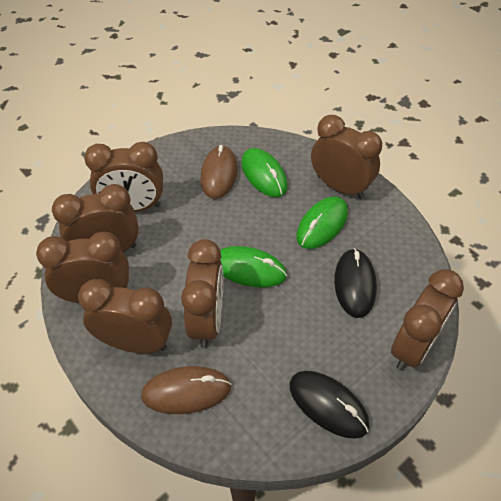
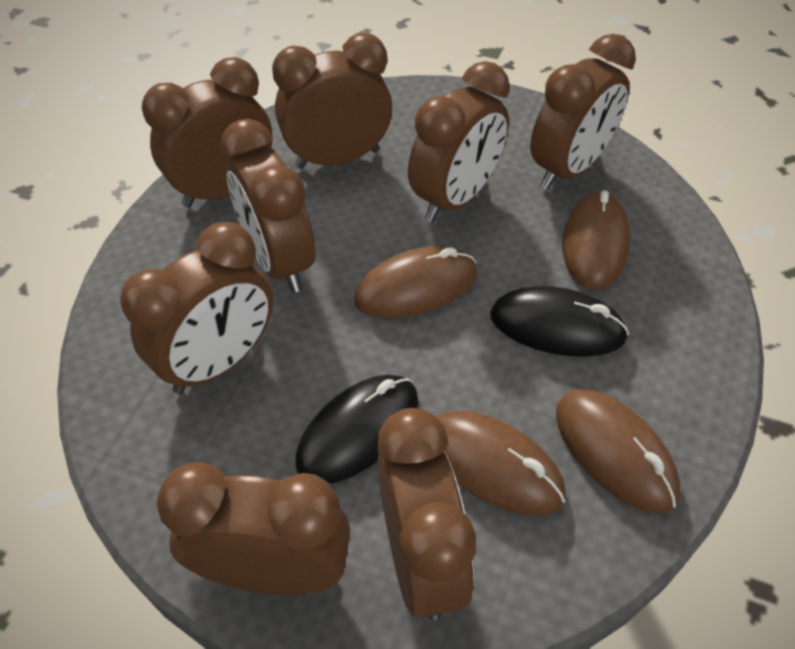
brown clock: [36,232,129,303] [52,184,139,252] [78,279,172,353] [84,142,163,212] [181,239,223,348] [311,115,382,199] [391,270,464,371] = 7 -> [120,222,273,394] [142,57,273,208] [157,462,351,595] [221,119,315,293] [272,33,392,169] [377,408,476,620] [408,61,510,222] [530,34,636,190] = 8
brown mouse: [141,366,231,414] [200,145,238,199] = 2 -> [354,246,477,318] [436,411,566,515] [556,389,681,513] [562,190,630,290] = 4
green mouse: [220,246,287,288] [241,148,288,197] [296,197,348,249] = 3 -> none = 0

